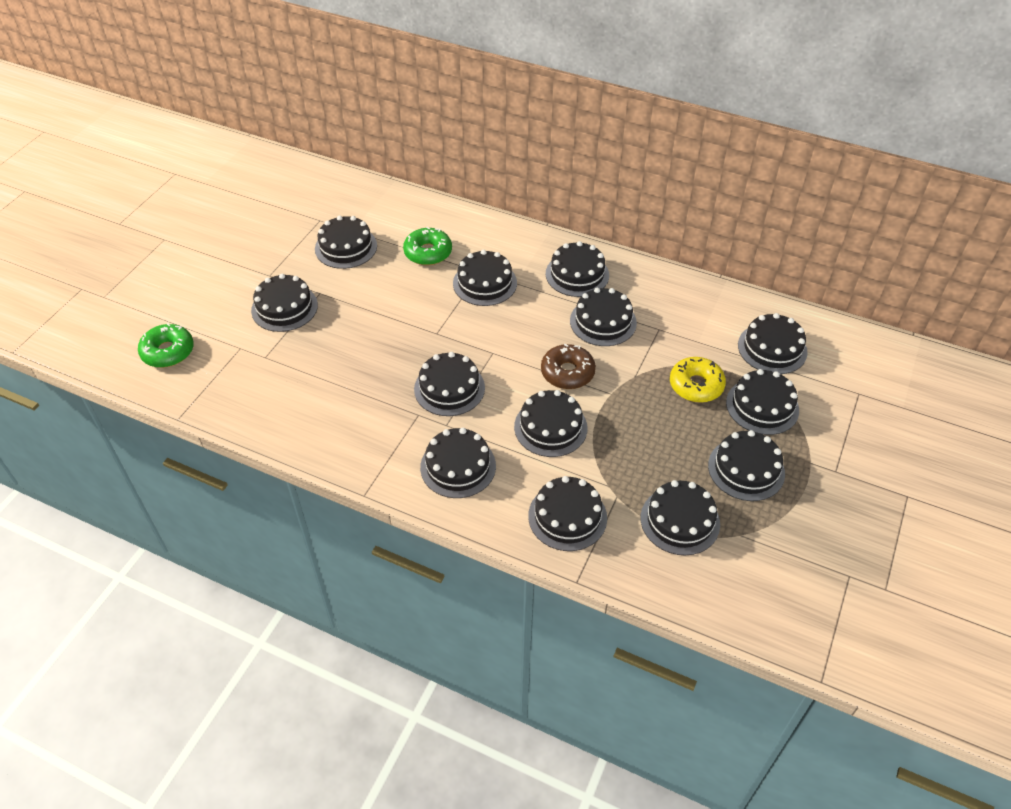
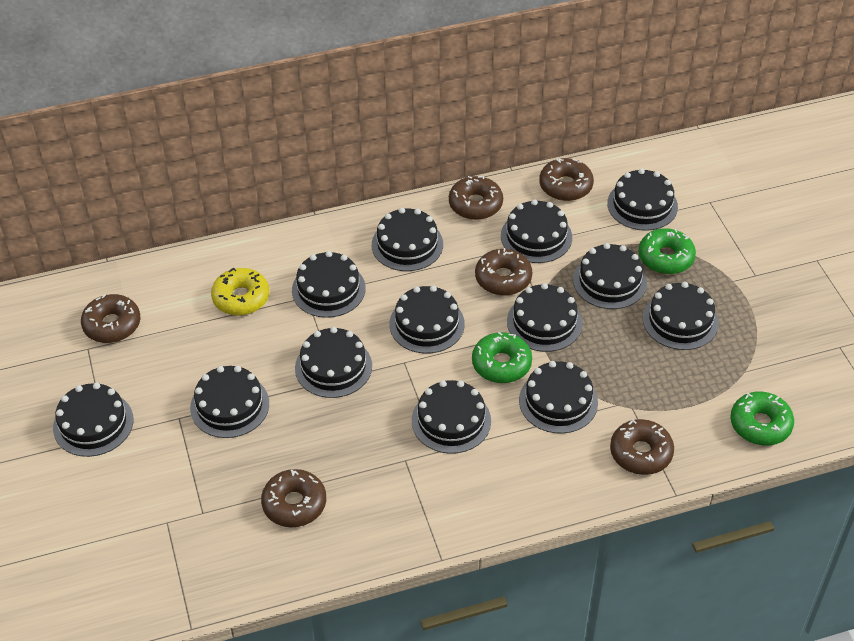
brown donut: [541,344,596,389] = 1 -> [81,294,140,343] [261,469,326,527] [449,176,503,220] [475,248,533,296] [539,158,594,201] [610,419,674,475] = 6
green donut: [138,323,194,368] [403,227,452,265] = 2 -> [472,332,532,383] [638,228,696,274] [730,391,794,446] = 3

